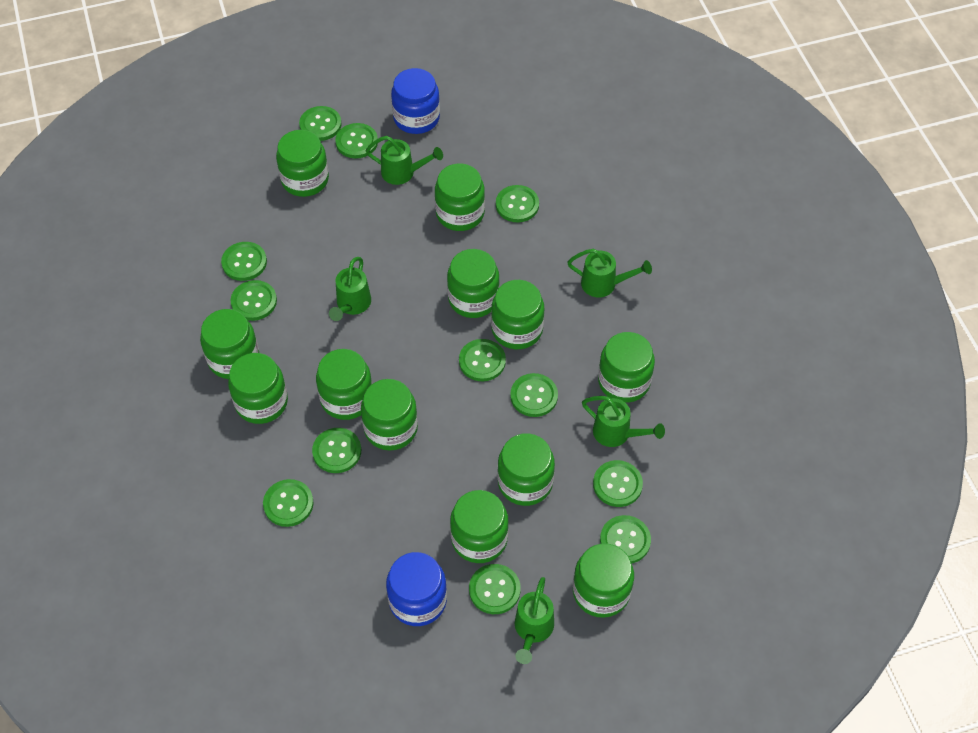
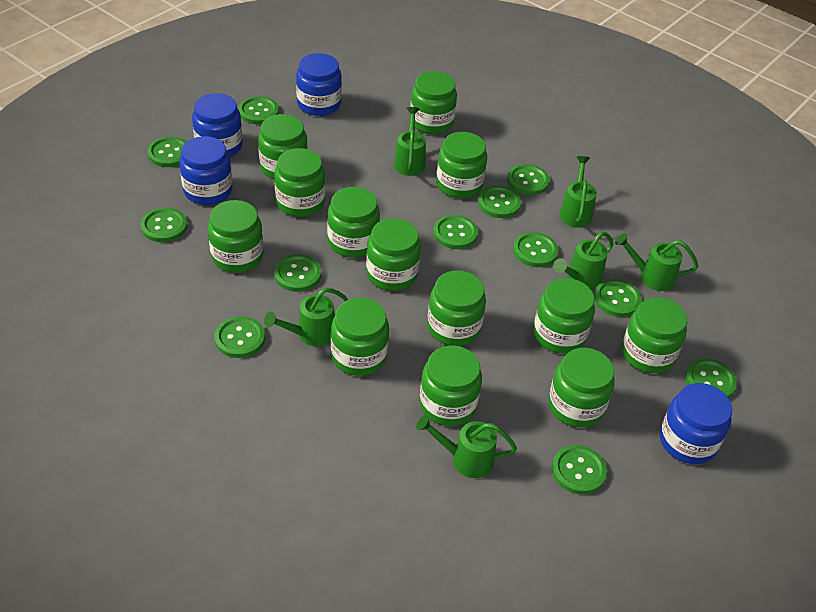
blue jar: [386,552,447,626] [391,68,440,134] = 2 -> [179,136,232,205] [192,93,242,157] [296,53,342,116] [660,383,732,464] = 4
green jar: [200,309,259,379] [228,353,288,424] [276,130,329,197] [316,349,372,420] [361,379,418,450] [435,163,485,231] [447,249,500,318] [450,490,509,563] [491,280,544,349] [497,433,555,506] [573,543,634,618] [598,332,655,403] = 12 -> [208,200,263,273] [258,114,308,180] [274,148,325,217] [327,187,380,258] [331,298,389,376] [366,218,421,291] [410,71,457,134] [419,346,482,426] [427,270,486,346] [436,132,487,198] [533,278,595,354] [548,348,615,427] [622,297,687,373] = 13
green watering can: [329,257,371,321] [366,136,443,185] [515,577,554,664] [567,249,652,298] [582,396,665,447] = 5 -> [264,288,348,346] [394,107,426,176] [416,415,517,478] [553,232,613,288] [559,156,597,228] [615,233,698,291] = 6

